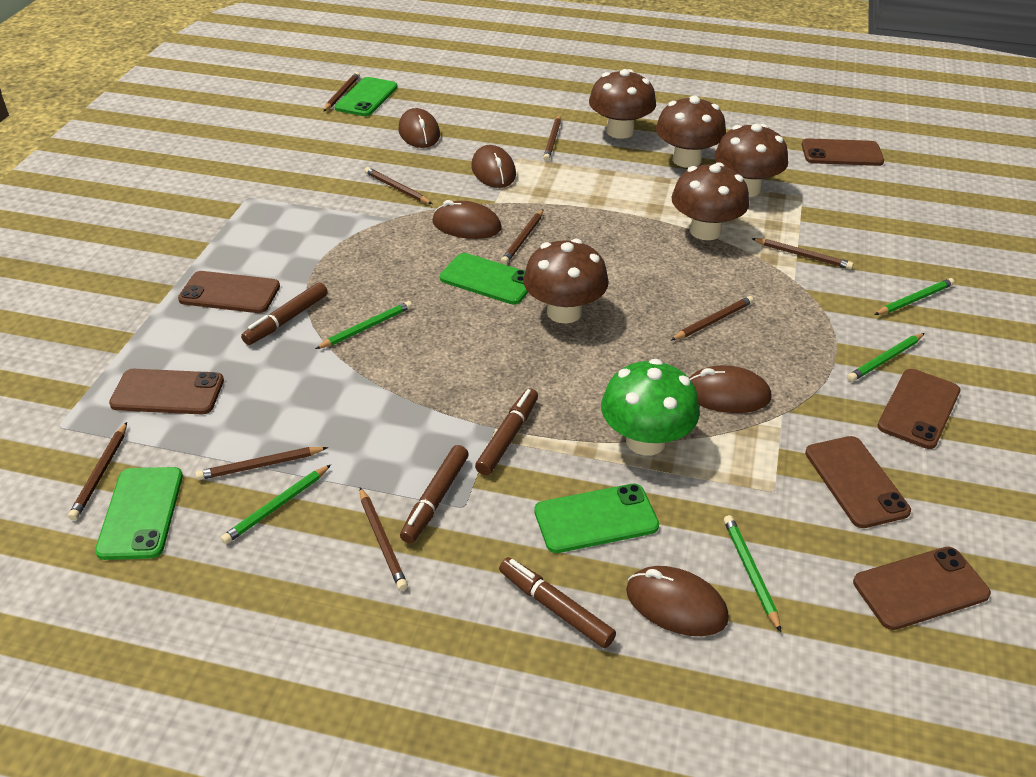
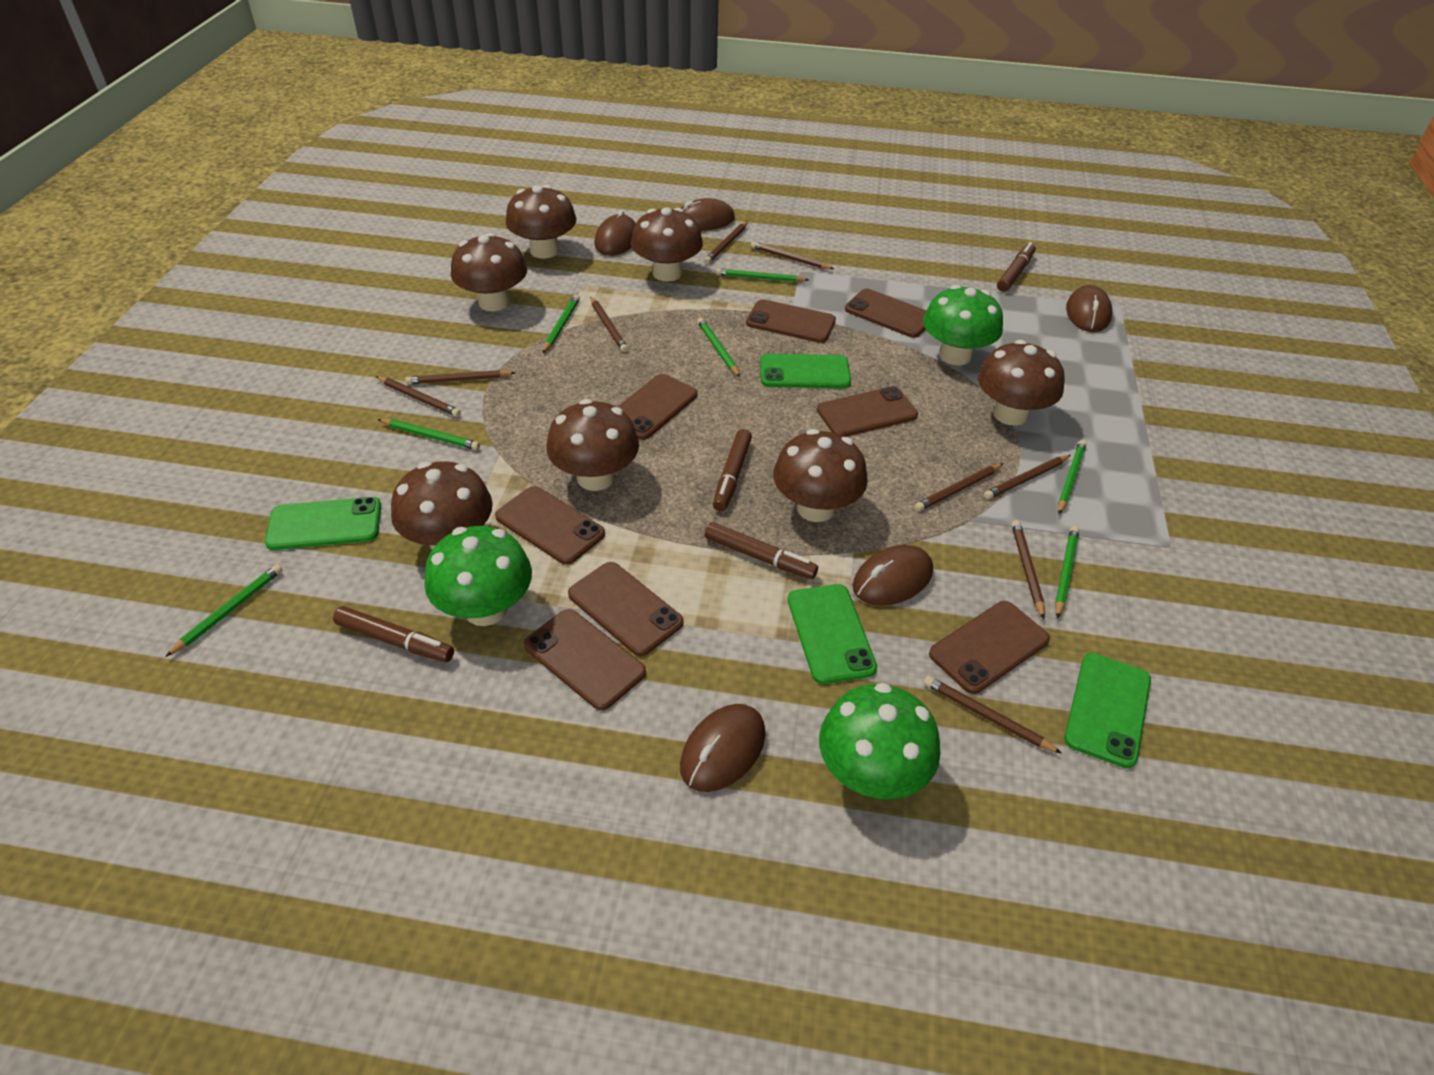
brown mushroom: [523,239,609,323] [589,69,656,139] [656,95,726,168] [671,162,749,240] [714,124,788,197] = 5 -> [391,461,493,550] [451,233,527,311] [506,185,576,259] [546,399,639,491] [631,207,703,282] [773,429,868,522] [978,340,1065,426] = 7
brown phone: [109,369,224,414] [178,271,280,313] [802,138,884,166] [805,436,911,528] [853,547,991,630] [877,369,960,449] = 6 -> [495,486,605,565] [524,609,646,710] [568,562,684,656] [617,374,698,440] [746,299,836,343] [817,386,918,437] [845,289,927,338] [929,601,1050,694] = 8
green mushroom: [601,359,700,455] = 1 -> [424,526,532,626] [819,683,940,799] [923,285,1003,365] = 3
green pencil: [221,465,331,544] [315,301,412,349] [724,515,781,632] [847,333,925,382] [874,278,955,315] = 5 -> [165,564,283,657] [378,419,480,450] [543,295,580,353] [697,318,740,377] [716,268,809,282] [1055,526,1079,619] [1058,440,1087,514] = 7

